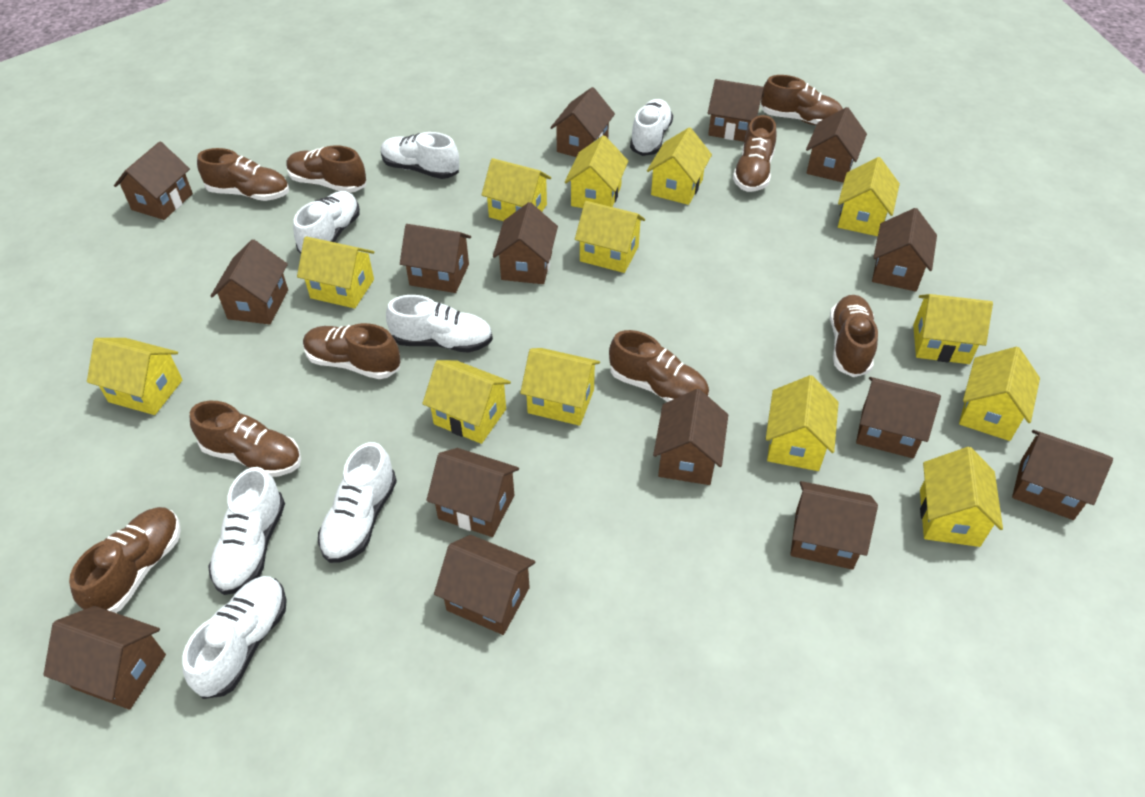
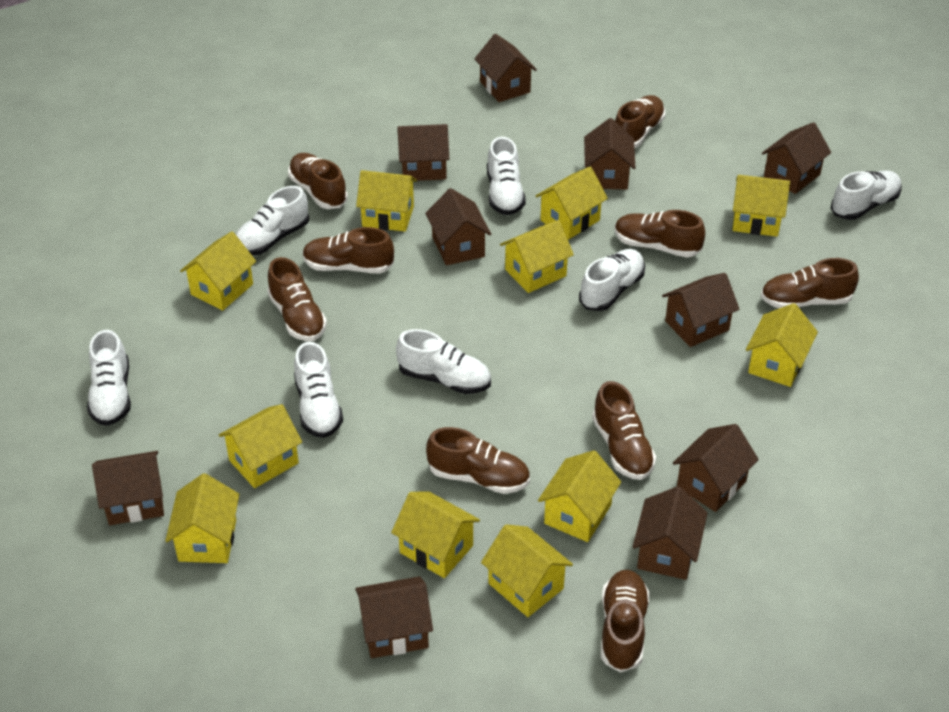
brown house: [43,606,166,710] [114,141,193,220] [211,239,288,324] [400,224,471,293] [426,448,519,537] [434,535,535,635] [493,202,558,284] [550,87,615,157] [653,389,728,485] [708,79,764,142] [790,481,878,570] [806,107,867,183] [856,377,941,458] [872,208,937,292] [1012,430,1113,520] = 15 -> [92,451,164,525] [355,576,433,658] [397,124,449,181] [425,188,491,265] [474,34,537,102] [584,118,635,189] [633,486,708,580] [662,273,740,347] [673,424,759,512] [762,122,831,194] = 10
yellow house: [87,338,182,415] [297,236,374,308] [422,360,511,444] [481,158,551,221] [520,348,600,426] [565,135,628,208] [575,201,645,273] [647,127,712,205] [766,375,839,471] [838,157,900,236] [913,294,993,364] [920,447,1003,547] [959,347,1040,441] = 13 -> [165,473,239,563] [180,231,256,311] [219,404,302,488] [356,170,417,232] [391,492,480,578] [481,524,573,617] [500,220,574,293] [536,167,608,240] [538,450,621,542] [733,175,790,237] [746,303,818,387] = 11

